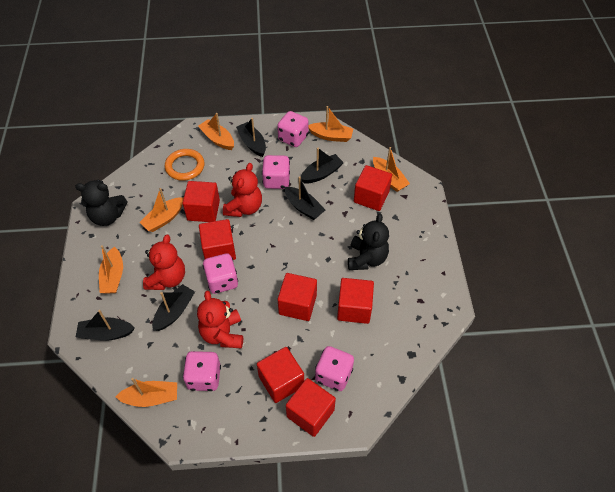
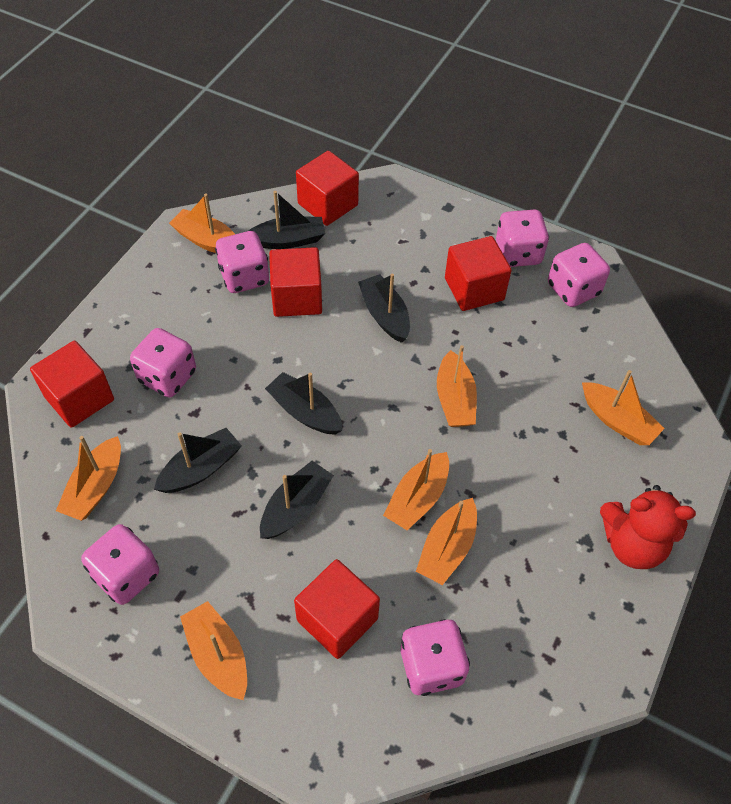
black teddy bear: [75,180,128,226] [348,213,389,270] = 2 -> none = 0
orange boat: [99,245,123,294] [115,378,177,407] [139,188,184,232] [198,113,234,150] [309,106,353,142] [373,147,410,192] = 6 -> [56,436,121,521] [169,194,235,253] [180,601,247,700] [383,449,449,531] [416,498,477,585] [437,345,477,427] [582,370,665,445] = 7
orange ring: [165,149,205,181] = 1 -> none = 0
pink dice: [183,351,221,391] [203,254,238,294] [262,155,290,189] [277,111,309,147] [315,346,354,391] = 5 -> [81,524,159,605] [130,328,196,397] [215,231,269,293] [401,619,470,696] [496,210,549,267] [548,243,610,307] = 6
red cube: [183,181,220,222] [199,219,236,260] [257,347,304,403] [278,273,317,321] [286,378,336,437] [337,278,374,324] [354,165,392,211] = 7 -> [30,341,114,428] [269,247,322,317] [294,559,380,659] [296,151,359,226] [445,236,512,311] = 5
red teddy bear: [143,234,185,290] [197,291,243,348] [223,163,262,217] = 3 -> [600,485,696,569] = 1

